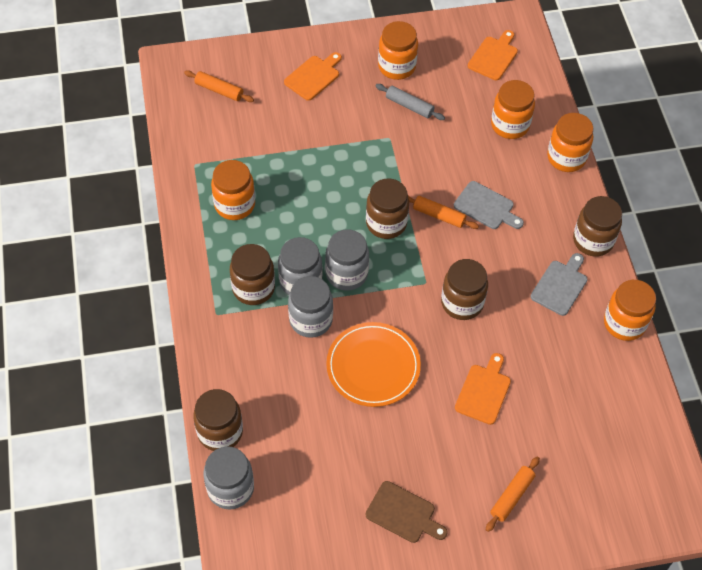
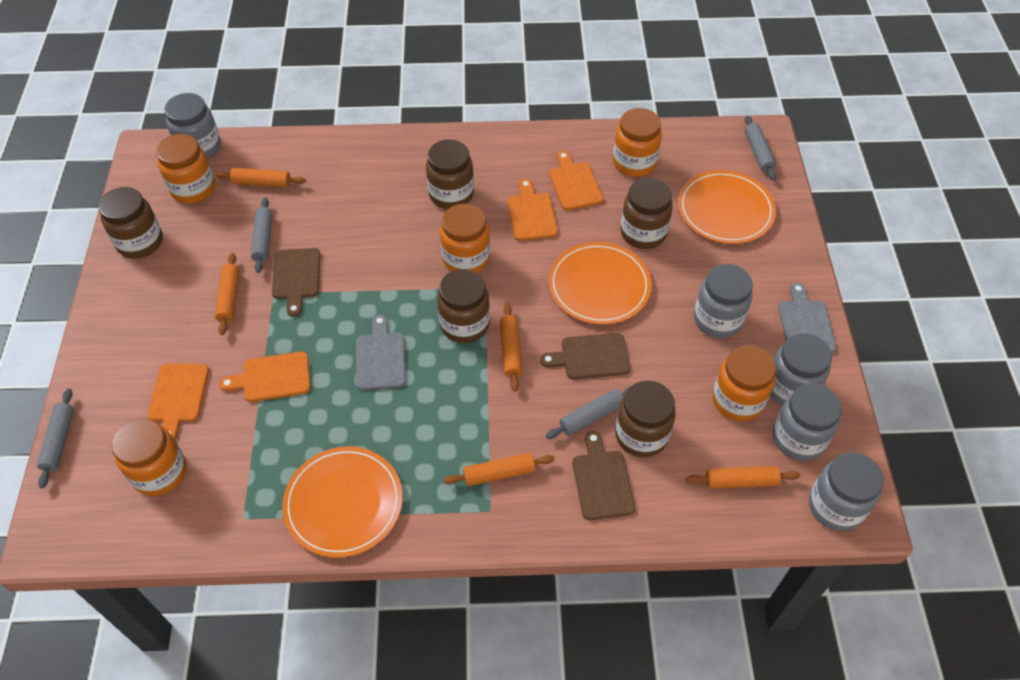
brown cutting board: [366,481,448,543] = 1 -> [272,248,321,317] [540,333,630,379] [572,431,635,520] = 3
grey jar: [203,447,254,510] [278,237,322,295] [288,276,333,338] [325,229,369,291] = 4 -> [164,93,221,159] [694,264,753,338] [770,333,832,406] [773,383,842,460] [809,452,884,531] = 5
grey rolling pin: [376,84,445,120] = 1 -> [37,388,74,488] [251,198,272,273] [546,386,631,439] [745,116,776,181] = 4
orange cutting board: [284,52,342,101] [455,353,511,425] [468,30,518,80] = 3 -> [148,364,209,440] [219,351,311,402] [508,179,558,241] [549,151,604,211] = 4
orange plate: [326,322,421,407] = 1 -> [282,446,403,558] [549,242,652,325] [678,170,776,244] = 3
orange rolling pin: [184,70,254,102] [408,196,479,229] [486,456,540,532] = 3 -> [215,168,306,188] [215,253,240,335] [444,453,555,486] [500,303,523,392] [686,466,800,489] = 5

